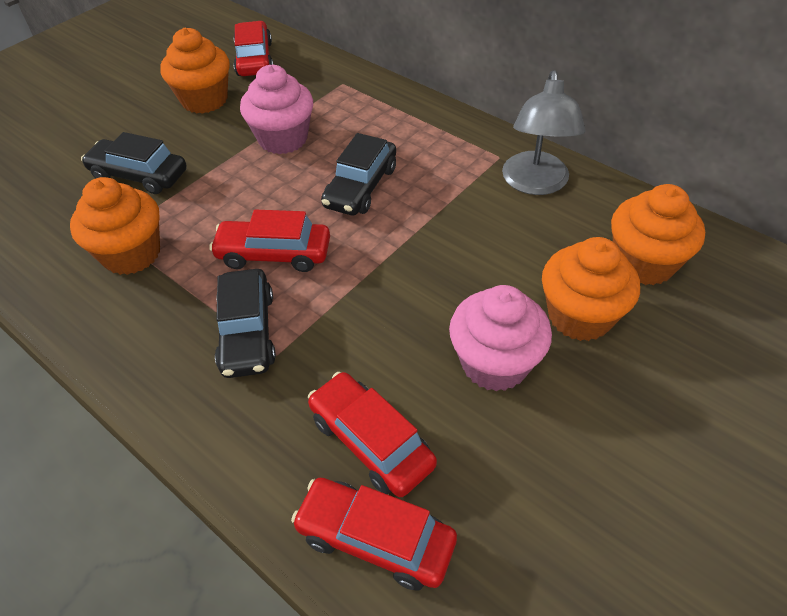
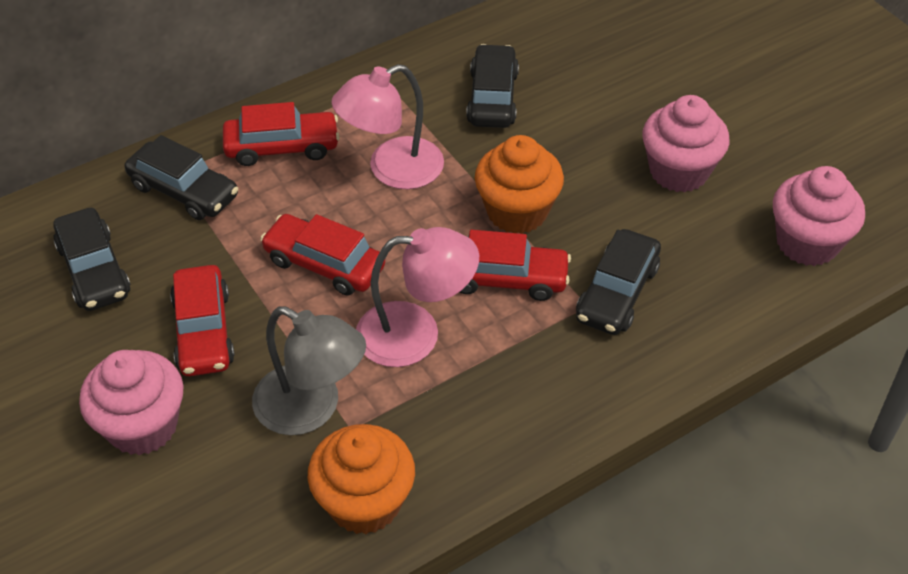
black car: [81,132,187,194] [215,269,276,378] [321,133,396,215] = 3 -> [53,208,131,311] [125,135,238,220] [466,44,519,128] [576,229,661,335] = 4
orange cupcake: [70,177,160,275] [160,28,230,114] [542,237,640,341] [611,184,705,285] = 4 -> [308,424,415,534] [475,135,564,234] = 2
pink cupcake: [240,65,313,154] [449,285,552,391] = 2 -> [79,350,184,456] [642,95,730,193] [773,166,865,266] = 3
pink lamp: none = 0 -> [332,64,444,189] [356,227,479,367] = 2

